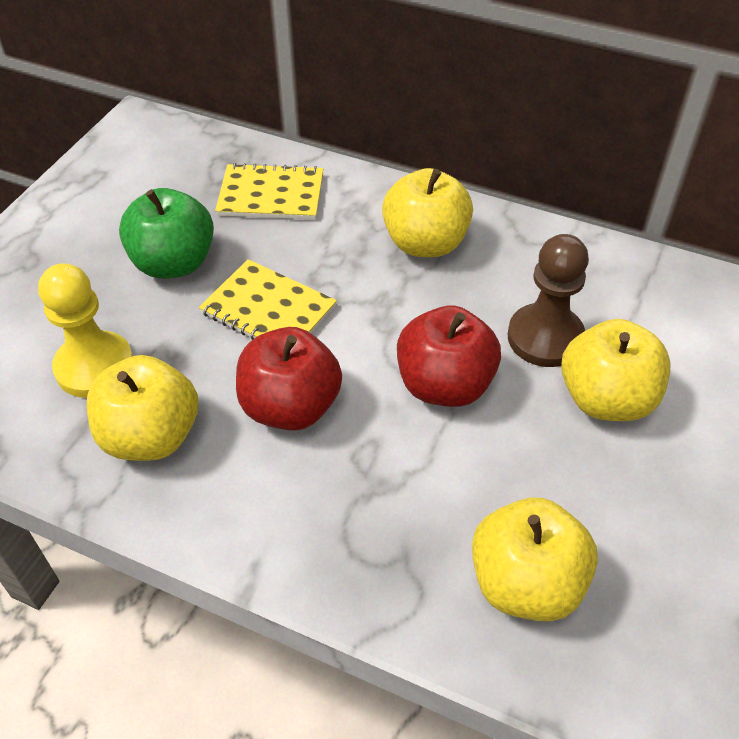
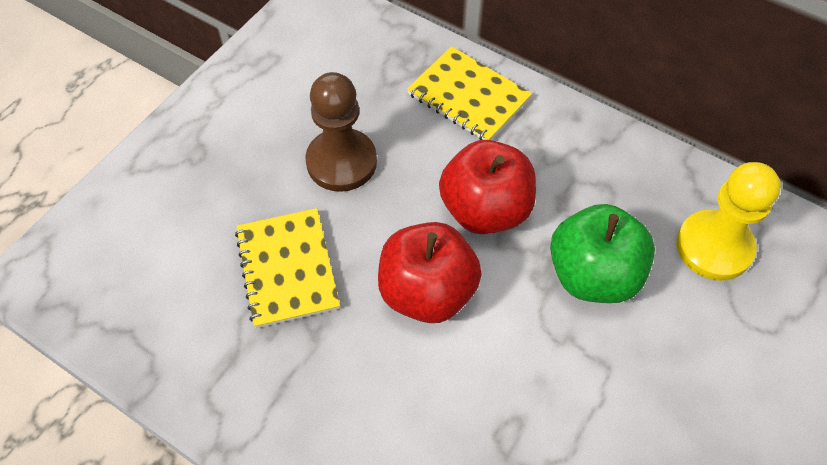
yellow apple: [86,355,198,461] [382,168,473,257] [472,498,598,621] [561,319,670,421] = 4 -> none = 0

